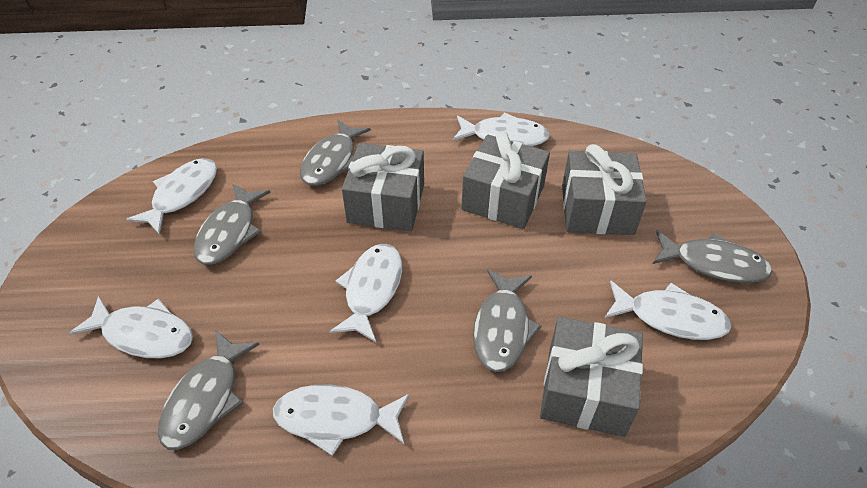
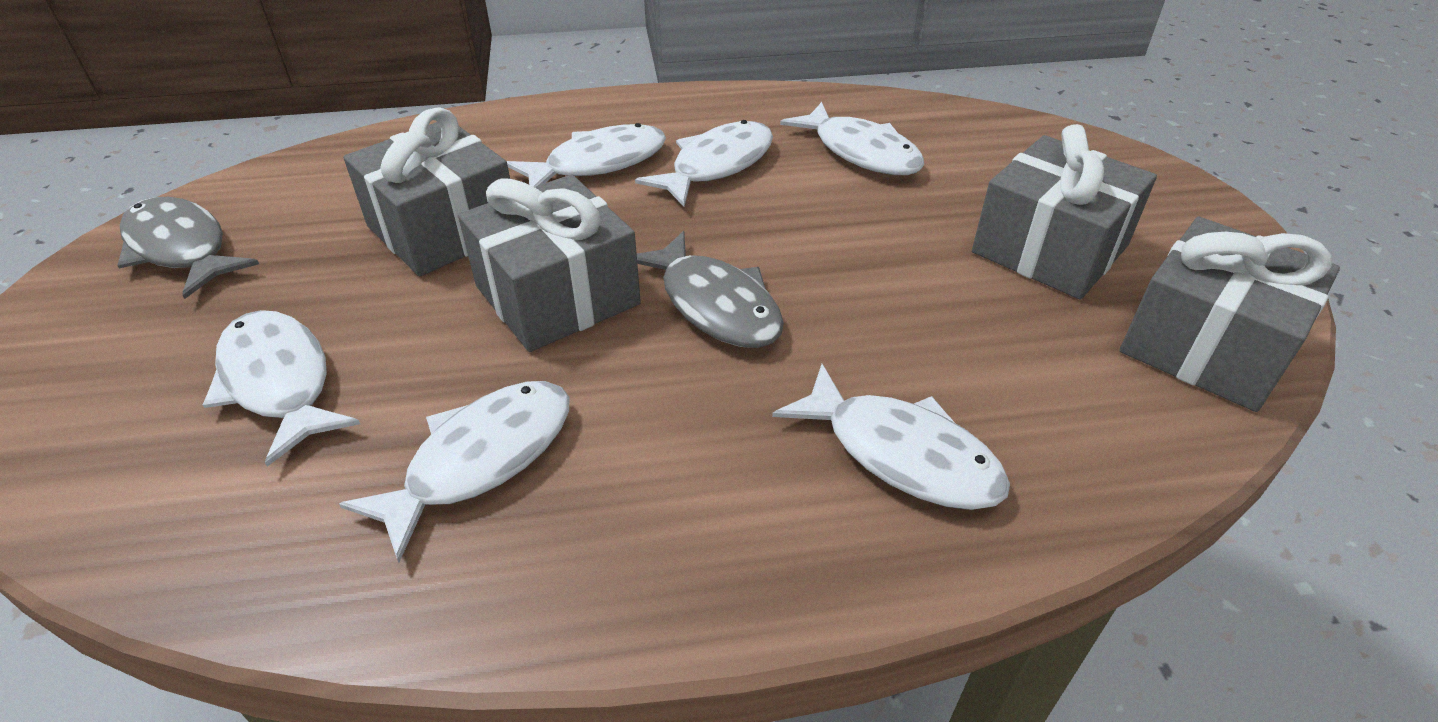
grey fish: [158,330,260,450] [194,184,271,265] [300,120,371,186] [473,269,542,372] [653,230,772,283] = 5 -> [117,197,259,299] [637,231,784,348] = 2

